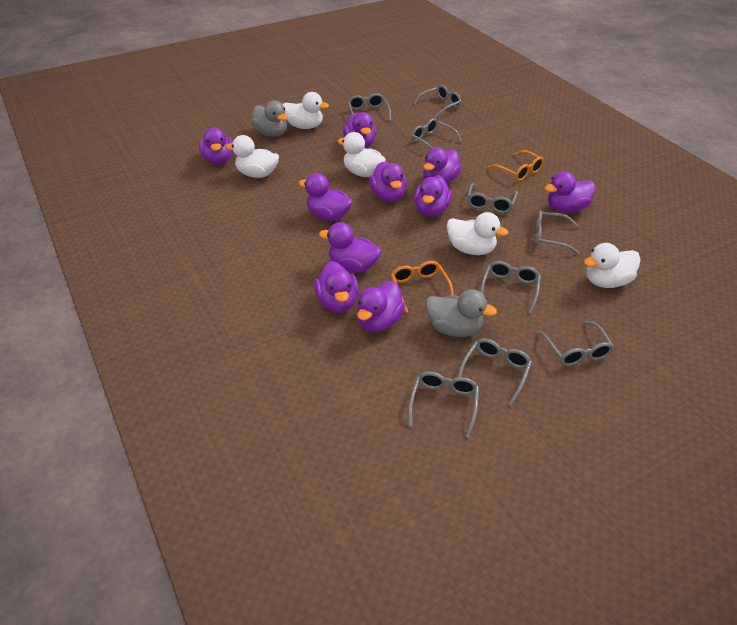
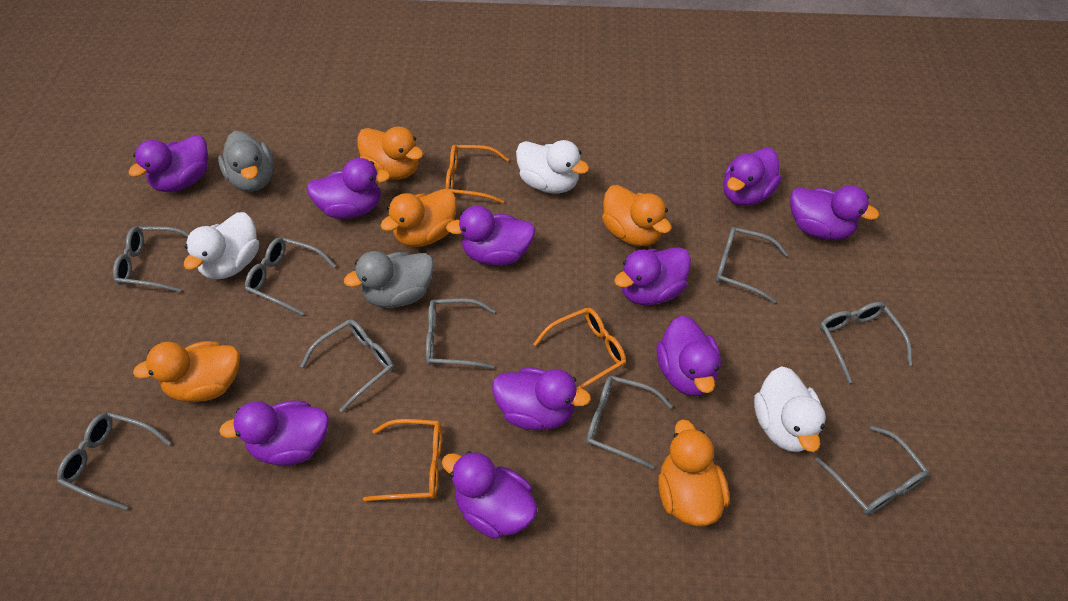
orange duck: none = 0 -> [133,341,240,402] [357,127,423,180] [380,189,456,247] [602,185,671,246] [658,419,729,526] = 5
orange glasses: [391,261,454,313] [488,150,544,181] = 2 -> [363,419,442,501] [446,145,509,204] [533,308,626,389] = 3
white duck: [225,135,279,178] [283,92,329,129] [337,132,386,177] [447,212,508,255] [584,243,641,288] = 5 -> [184,212,259,280] [516,140,589,194] [754,367,826,452] = 3

